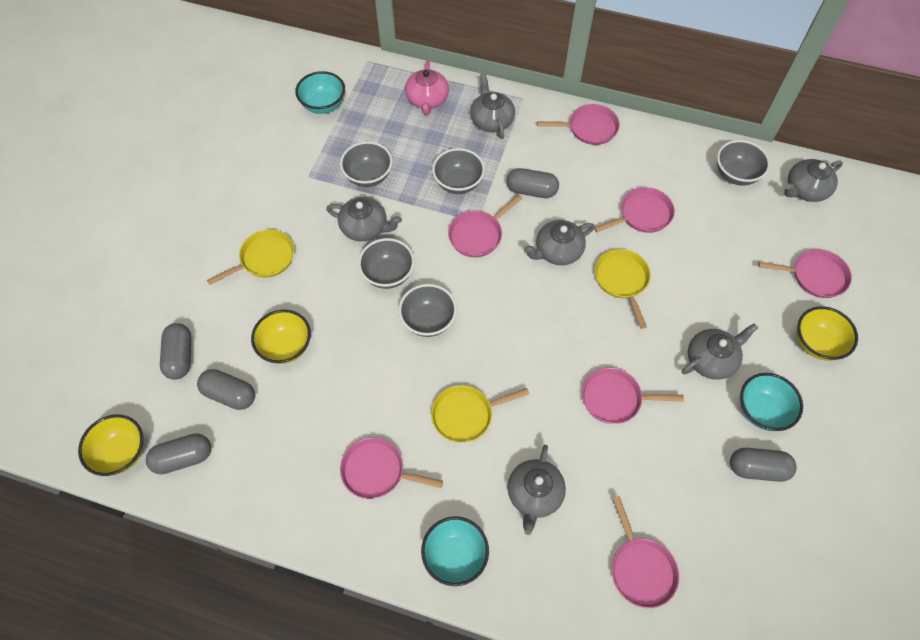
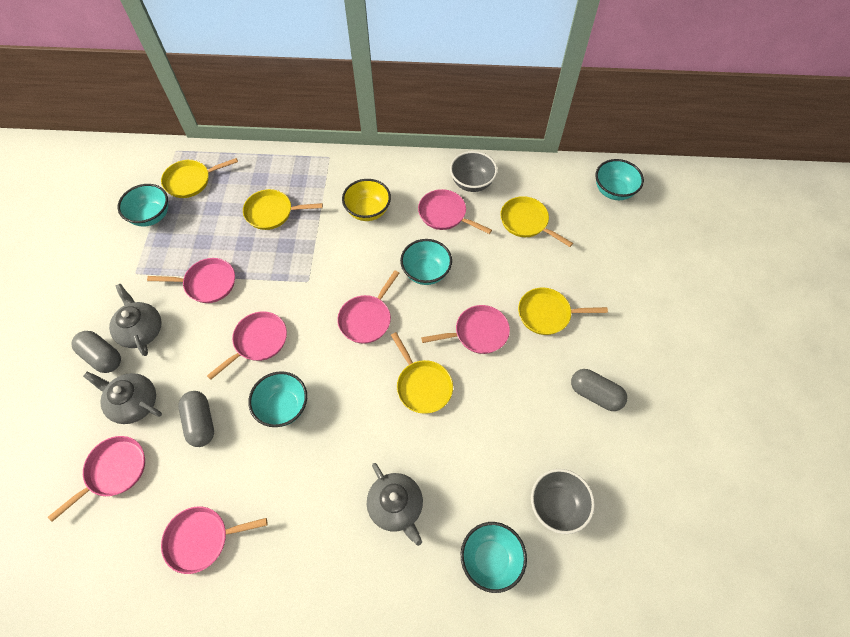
grey bowl: [340,141,393,187] [358,238,414,289] [398,284,457,337] [432,148,485,194] [717,140,770,186] = 5 -> [450,151,497,192] [531,469,595,534] = 2
grey capsule: [146,433,211,474] [160,323,192,380] [197,369,255,410] [507,168,559,198] [730,448,797,482] = 5 -> [71,331,121,373] [179,391,214,447] [571,369,627,411] = 3
grey teapot: [326,197,402,241] [470,73,515,139] [507,445,566,535] [524,220,595,265] [682,323,758,380] [784,159,843,202] = 6 -> [83,372,162,424] [109,284,162,356] [367,463,423,546] = 3
pink teapot: [405,60,449,115] = 1 -> none = 0
turquoise bowl: [295,71,345,114] [421,516,489,586] [740,373,803,431] = 3 -> [117,184,168,226] [248,371,307,427] [400,239,452,285] [461,522,527,593] [595,159,644,200] = 5
yellow bowl: [78,415,144,476] [251,310,311,364] [797,306,858,361] = 3 -> [342,179,391,221] = 1
yellow pan: [207,230,294,285] [431,385,529,443] [595,249,651,329] = 3 -> [161,158,238,198] [243,189,323,230] [391,332,453,414] [500,196,573,247] [518,287,608,335] = 5

